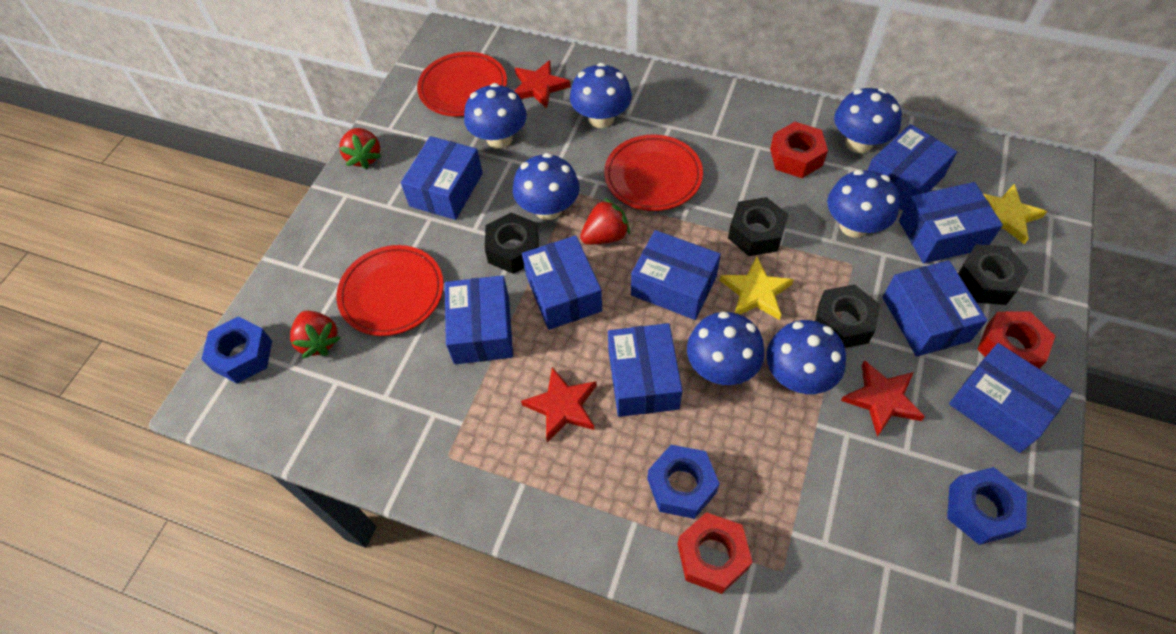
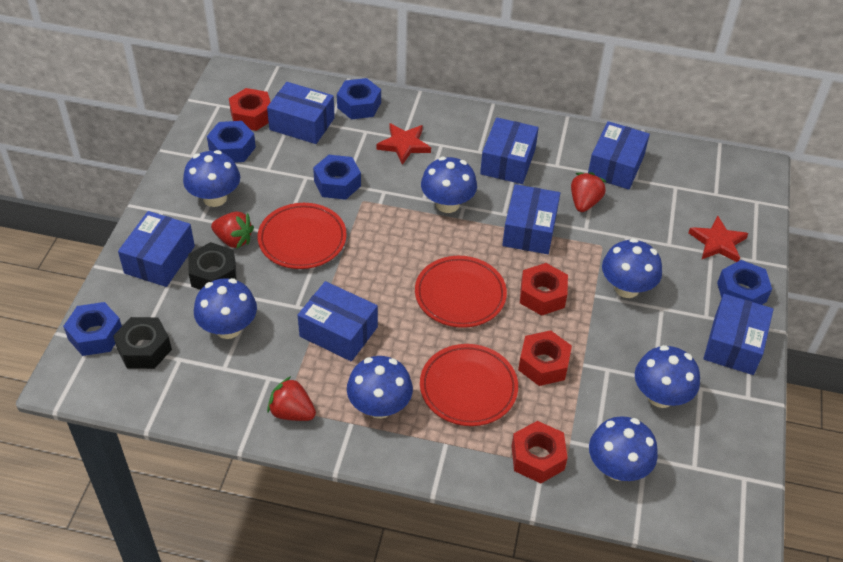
black nut: [485,212,539,274] [728,197,789,256] [815,284,880,348] [958,244,1029,305] = 4 -> [113,317,172,369] [188,242,237,290] = 2
blue box: [401,136,483,220] [445,275,513,364] [522,235,602,330] [608,323,683,417] [631,230,721,320] [868,124,957,211] [883,260,987,357] [899,182,1003,263] [949,343,1072,453] = 9 -> [118,211,195,287] [267,82,335,144] [298,281,378,361] [480,117,539,184] [502,184,560,254] [588,121,650,189] [703,294,774,375] = 7
blue nut: [201,316,272,384] [647,445,720,519] [947,467,1027,545] = 3 -> [63,302,122,356] [207,121,256,163] [313,155,361,200] [337,78,381,119] [717,260,772,305] = 5
red nut: [678,512,752,594] [770,122,828,178] [978,311,1055,369] = 3 -> [229,88,271,131] [512,421,568,483] [518,330,572,386] [520,263,568,316] = 4
red star: [515,60,571,109] [521,367,597,442] [841,360,925,436] = 3 -> [376,123,431,165] [688,216,748,262] = 2
yellow star: [720,256,794,320] [982,184,1048,244] = 2 -> none = 0

